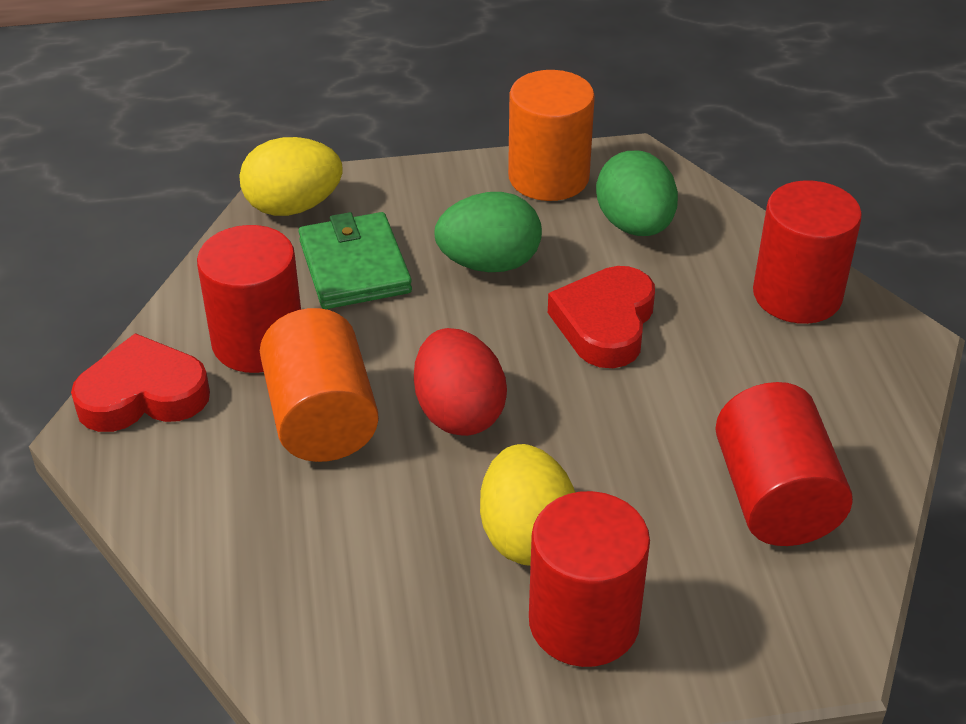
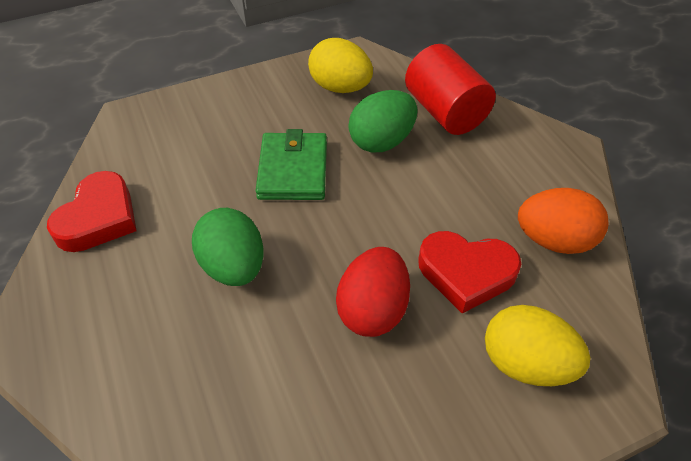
orange cylinder: [260,308,379,462] [508,70,595,201] = 2 -> none = 0
orange egg: none = 0 -> [518,188,609,254] = 1
red cylinder: [197,225,301,373] [529,491,650,667] [715,382,853,546] [753,180,862,324] = 4 -> [405,44,496,135] = 1

